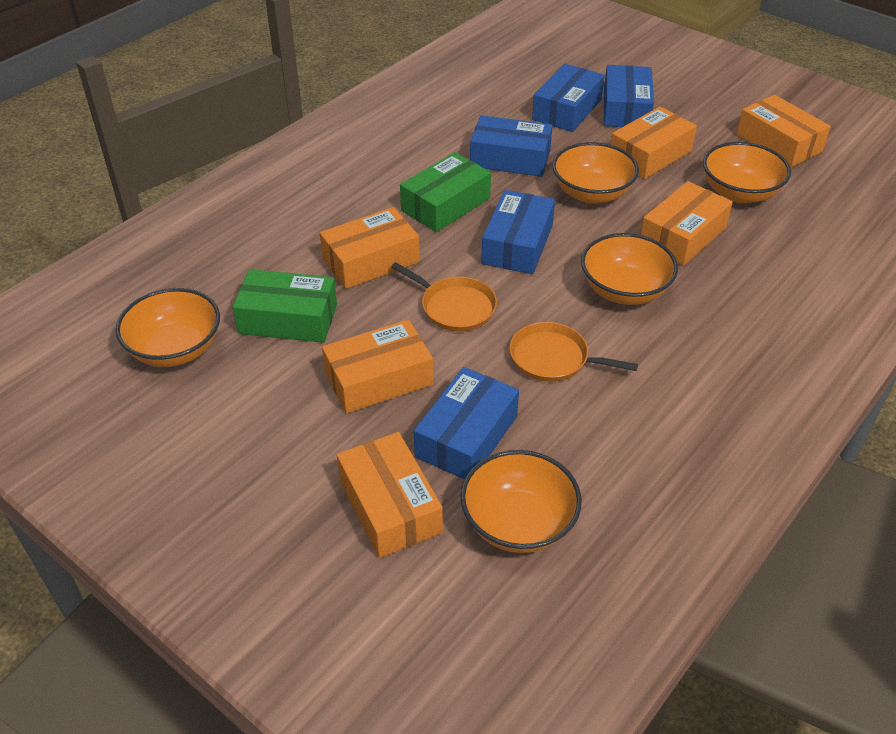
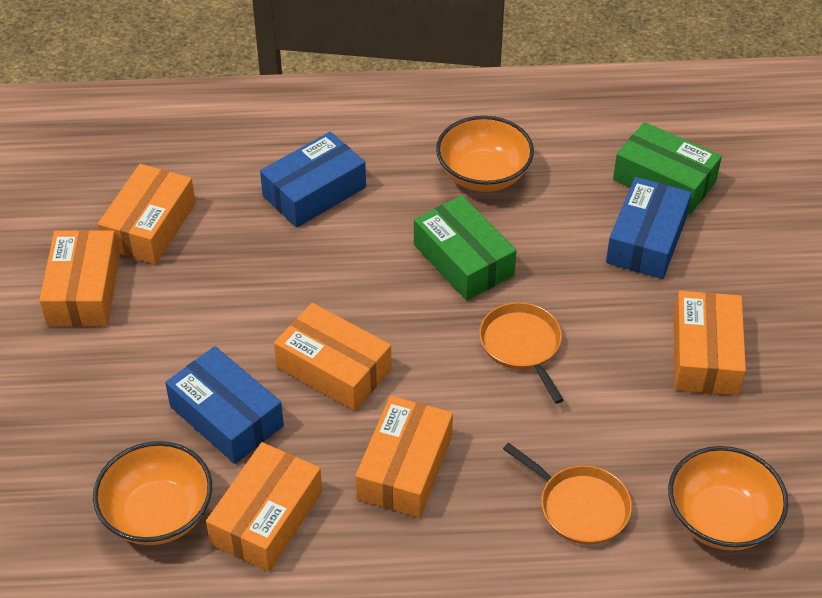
blue box: [414,367,519,480] [470,115,553,177] [481,190,555,274] [532,64,605,132] [604,65,654,127] = 5 -> [165,346,284,464] [260,132,366,227] [606,177,692,279] = 3
orange bowl: [115,288,220,367] [460,450,582,553] [552,142,639,204] [581,233,678,305] [703,142,791,203] = 5 -> [93,441,212,545] [436,116,534,192] [668,446,788,551] = 3

